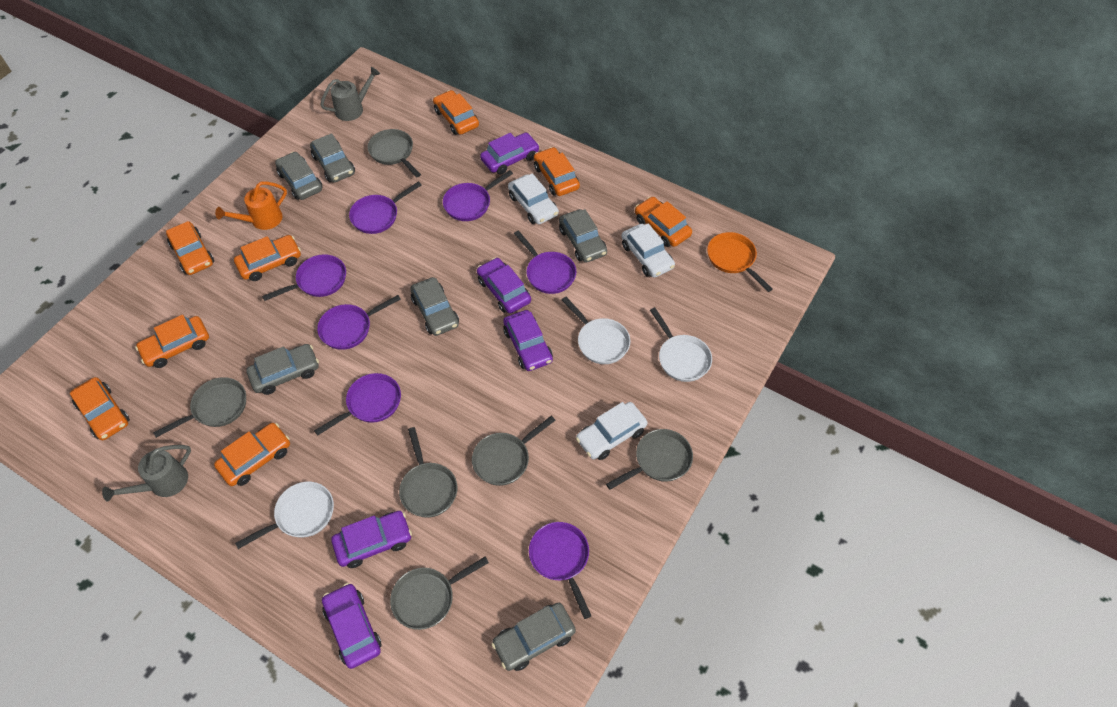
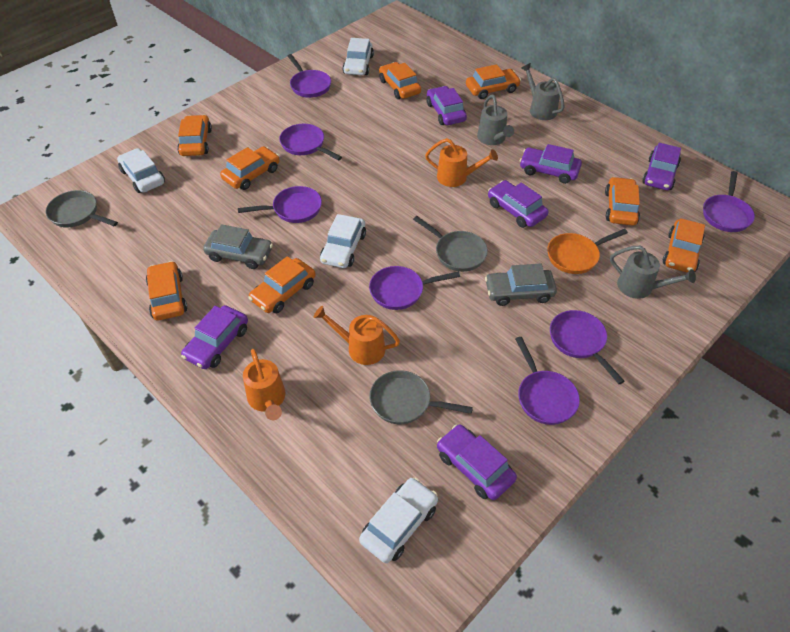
grey car: [246,344,319,395] [275,152,323,200] [310,133,355,182] [410,277,459,336] [492,603,576,671] [559,209,607,263] = 6 -> [203,224,273,269] [485,264,557,306] = 2
grey pan: [153,377,246,438] [367,129,421,177] [390,556,489,630] [399,427,457,518] [472,416,556,486] [606,429,693,490] = 6 -> [46,190,118,228] [369,370,473,424] [413,216,488,272] = 3
grey watering can: [102,445,191,502] [320,67,380,121] = 2 -> [477,95,514,145] [521,63,565,120] [610,246,696,299] = 3
orange watering can: [215,181,287,230] = 1 -> [243,349,285,420] [314,306,400,365] [425,138,498,187] = 3
purple car: [322,583,382,669] [331,511,412,568] [477,258,531,313] [480,132,540,175] [503,310,553,371] = 5 -> [181,305,248,369] [426,86,467,125] [437,424,517,500] [488,180,549,228] [520,144,582,184] [642,143,681,190] = 6
white car: [508,173,559,224] [576,402,647,460] [621,223,675,278] = 3 -> [117,148,165,193] [320,214,366,268] [343,38,374,75] [359,477,438,563] = 4
white pan: [235,482,334,549] [562,297,630,364] [650,307,712,382] = 3 -> none = 0

